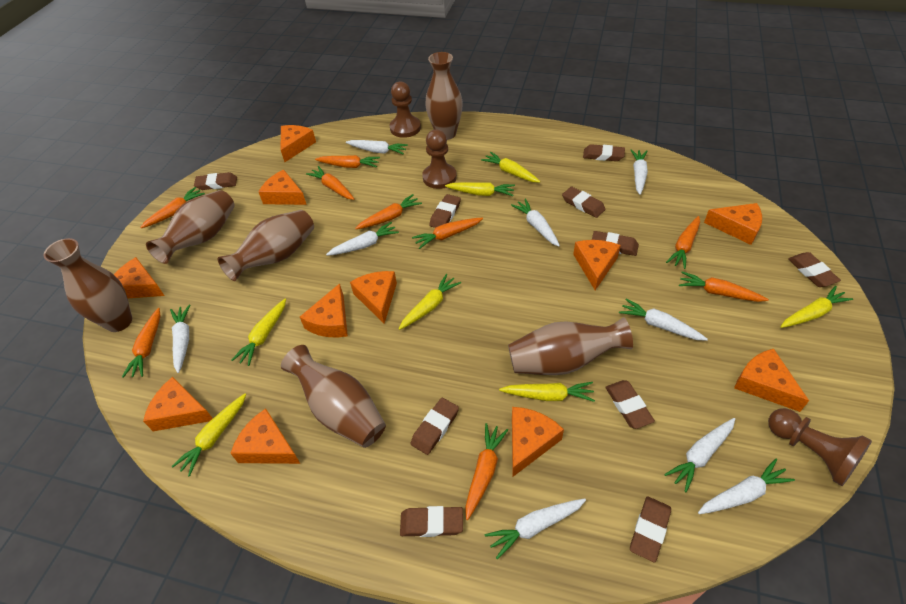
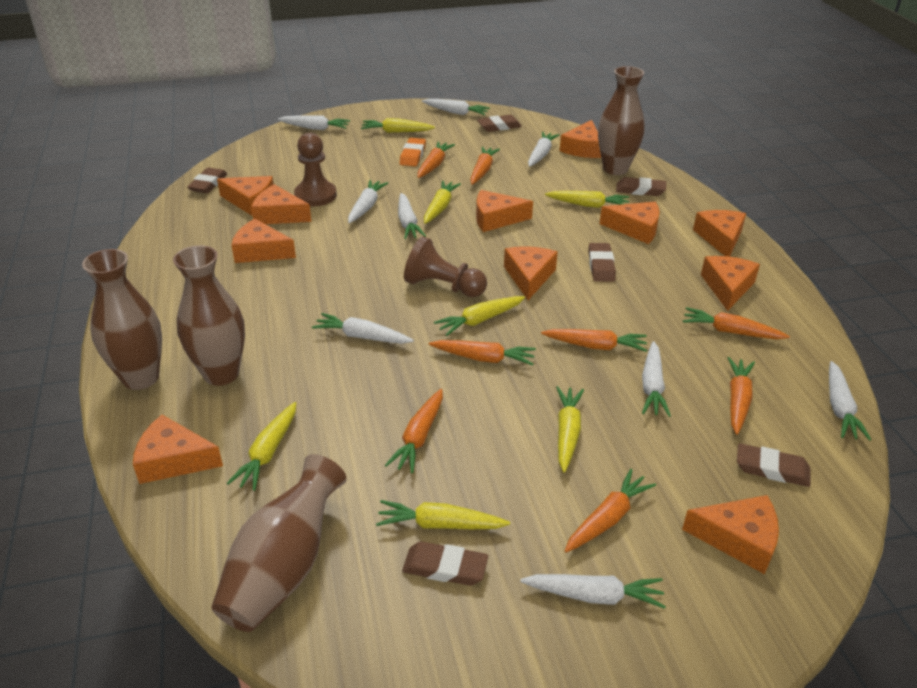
brown eraser: [194,172,237,190] [400,506,463,537] [411,398,459,455] [429,194,461,228] [562,187,606,218] [583,144,625,161] [592,231,639,256] [605,380,655,429] [630,496,671,563] [788,252,841,287] = 10 -> [187,168,227,193] [402,541,488,586] [477,115,522,132] [589,243,616,282] [616,177,666,196] [737,443,811,487] = 6
brown pawn: [390,81,421,138] [422,129,457,189] [768,408,872,486] = 3 -> [294,133,337,206] [404,236,487,297] = 2
brown vase: [44,238,132,332] [146,190,235,264] [218,210,314,281] [281,345,386,448] [425,52,463,140] [508,317,633,375] = 6 -> [82,249,162,390] [173,245,245,386] [211,454,347,632] [598,66,645,175] = 4
orange carrot: [122,308,161,378] [140,187,205,228] [306,166,354,200] [315,155,380,168] [355,194,422,229] [412,218,483,249] [465,423,508,520] [666,216,700,269] [679,271,769,302] = 9 -> [385,389,443,473] [417,141,455,178] [429,340,536,366] [470,146,500,185] [541,329,647,352] [565,469,656,553] [683,307,790,339] [728,357,755,435] = 8
orange eraser: none = 0 -> [399,138,426,166] = 1

